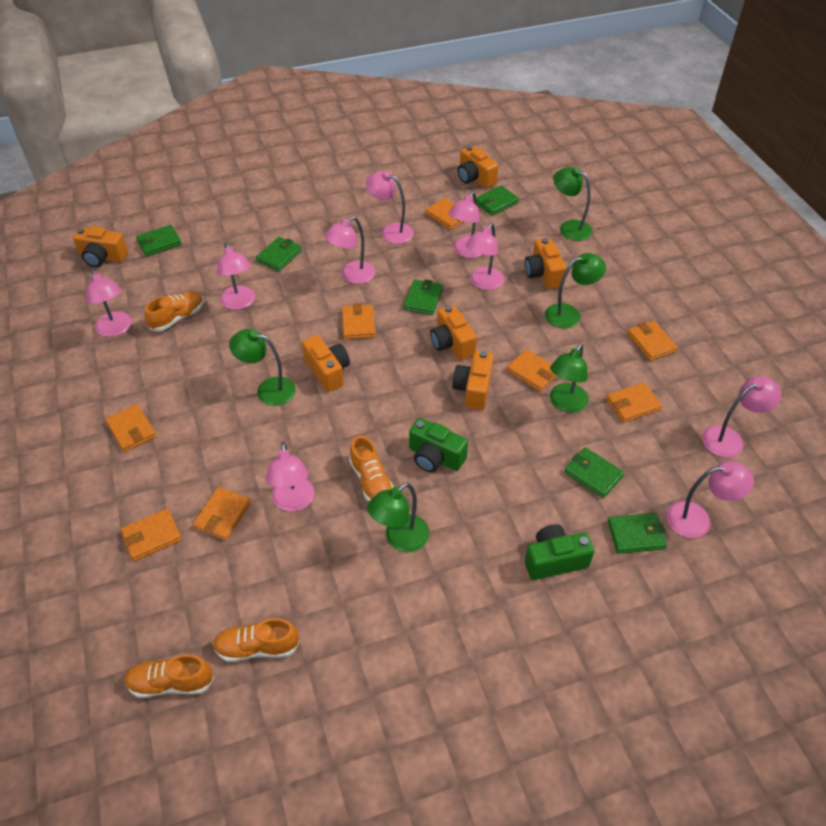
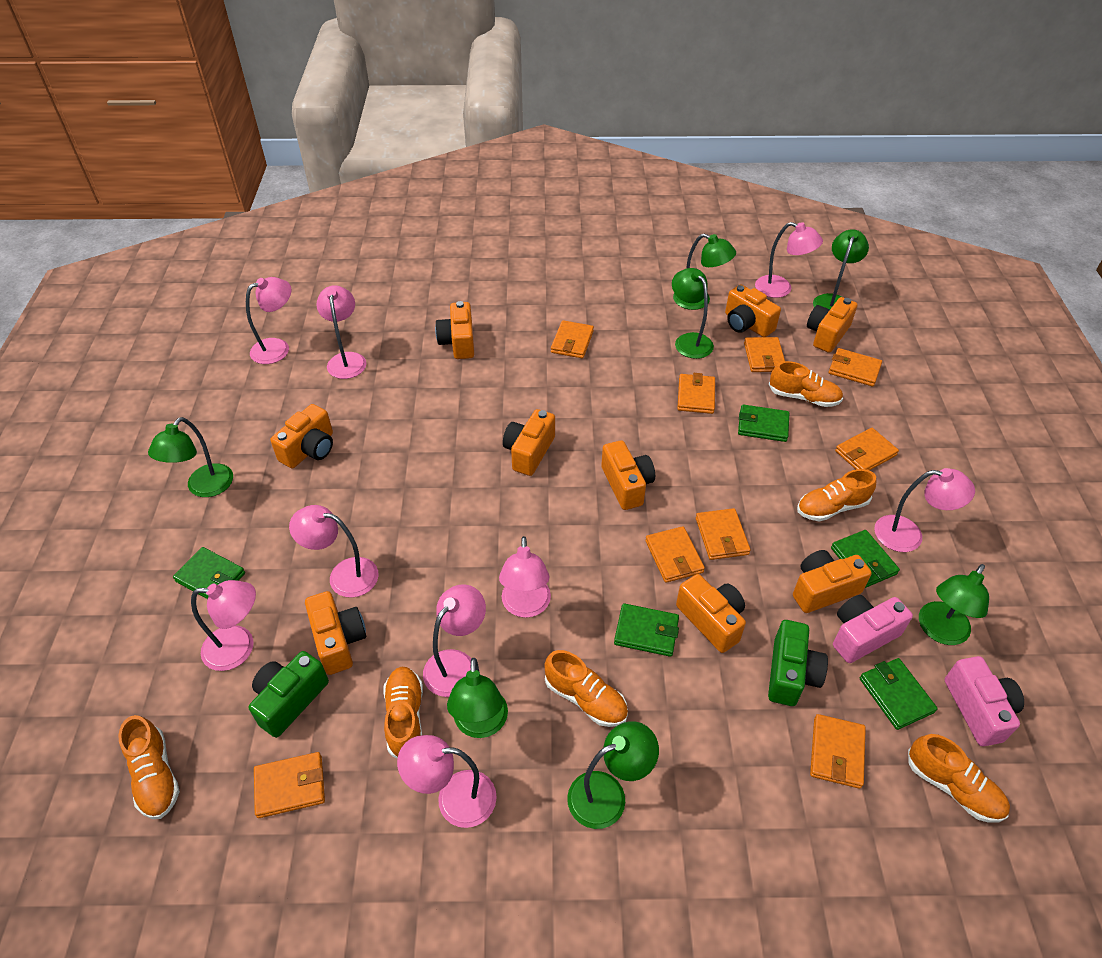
green lamp: [229,329,296,406] [367,483,430,552] [545,253,606,328] [550,343,589,413] [553,167,592,241] = 5 -> [148,417,233,497] [447,658,508,738] [567,721,659,829] [672,268,714,359] [673,234,736,310] [813,229,869,309] [919,564,989,645] = 7
green wallet: [136,225,182,256] [256,237,302,271] [403,279,443,315] [476,185,519,216] [564,447,624,498] [608,513,667,554] = 6 -> [173,547,245,599] [614,603,679,657] [738,405,789,442] [831,530,900,588] [860,658,938,730] = 5
orange camera: [73,226,128,267] [302,335,350,392] [430,305,477,360] [453,351,494,410] [458,146,498,188] [525,238,567,289] = 6 -> [270,404,333,468] [305,591,366,675] [435,301,474,359] [503,409,555,476] [601,440,655,510] [676,574,746,653] [725,284,781,337] [793,550,872,613] [807,297,858,353] = 9
orange shoe: [124,654,214,698] [144,291,204,332] [213,618,300,662] [349,436,393,502] = 4 -> [118,715,180,819] [383,667,423,759] [545,650,628,727] [769,361,843,407] [797,469,876,521] [908,734,1010,823] = 6
orange wallet: [105,404,157,452] [121,508,182,561] [193,487,251,541] [342,303,376,339] [426,198,464,230] [507,349,557,392] [606,382,662,423] [627,321,678,361] = 8 -> [254,752,325,818] [551,320,594,358] [645,526,705,583] [677,373,715,414] [696,508,751,560] [744,337,785,372] [810,714,866,789] [829,348,882,387] [835,428,899,471] = 9
pink camera: none = 0 -> [833,595,913,663] [945,656,1024,746] = 2

